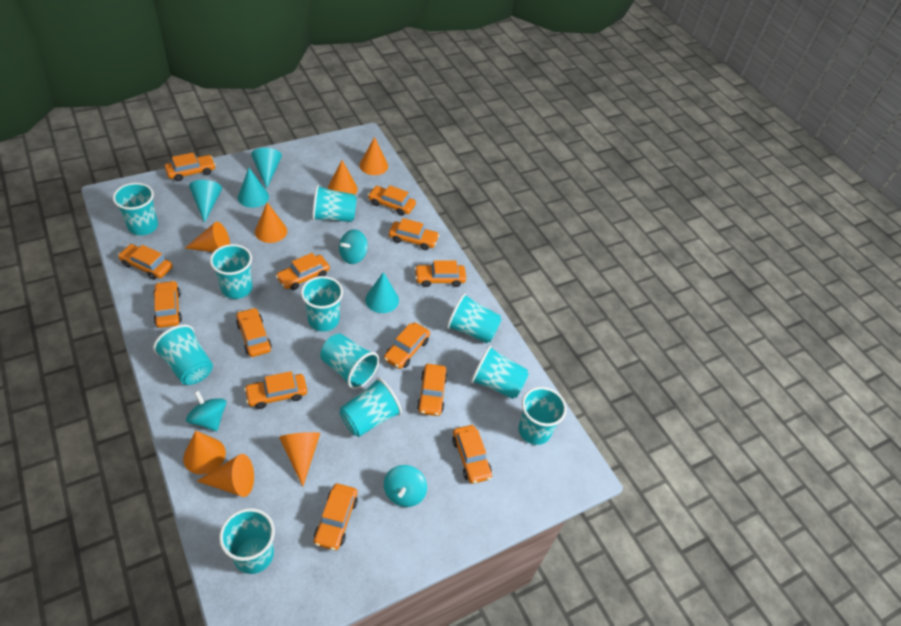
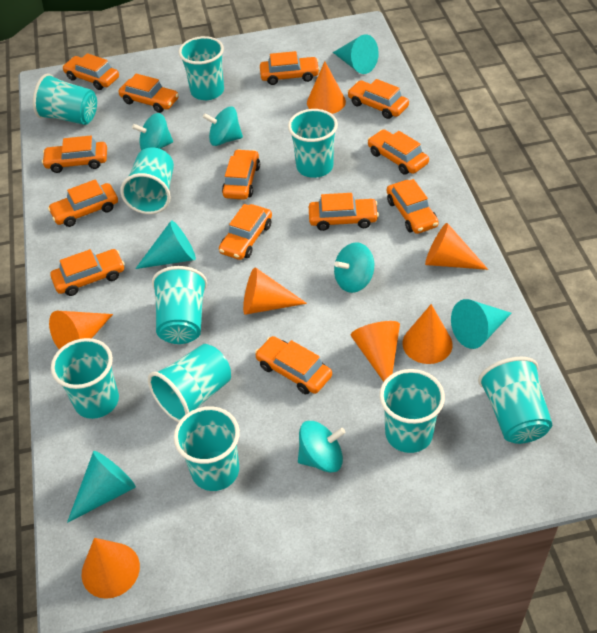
turquoise cup: [112,183,158,235] [153,324,213,385] [210,244,252,299] [219,508,275,574] [301,276,343,332] [312,185,357,222] [320,333,379,389] [339,378,402,437] [447,293,502,343] [471,346,529,399] [518,387,567,445] = 11 -> [33,74,97,125] [51,338,119,419] [120,147,174,214] [148,344,231,422] [152,266,207,344] [174,406,240,491] [178,36,224,100] [288,109,338,178] [379,369,445,453] [478,357,552,444] = 10
turquoise spinning top: [186,391,226,431] [339,229,368,264] [384,465,427,507] = 3 -> [132,113,173,151] [203,107,243,146] [298,421,346,473] [334,242,374,293] = 4

